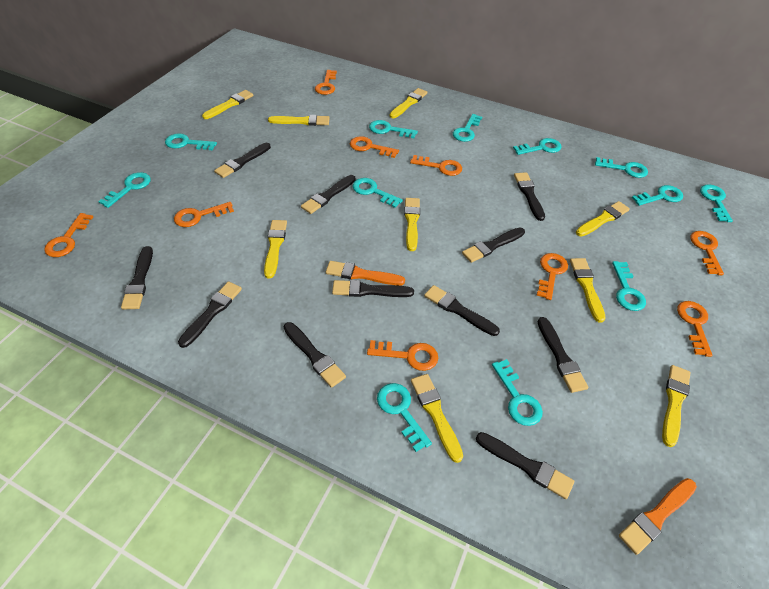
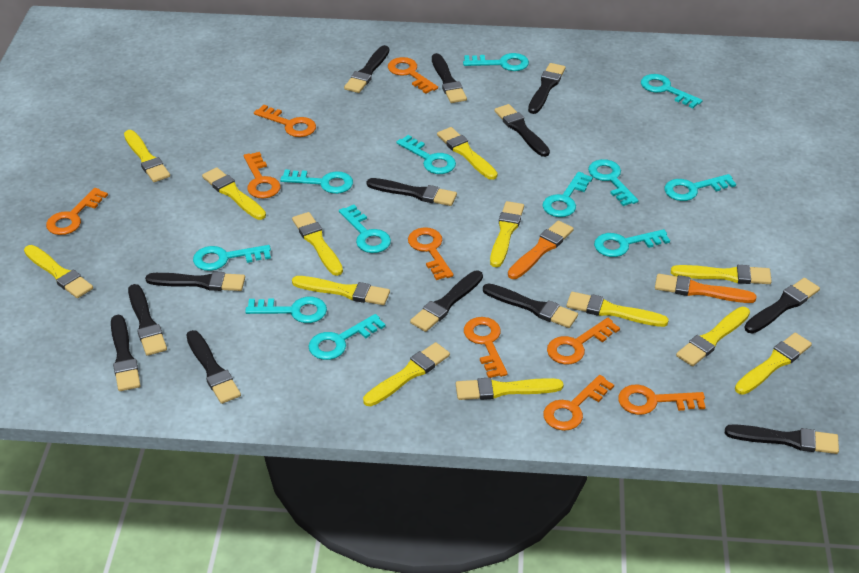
black brush: [121,246,153,310] [178,281,242,348] [214,143,271,178] [284,322,346,388] [301,175,356,214] [332,280,414,297] [424,285,500,336] [462,227,525,263] [476,432,574,499] [514,172,545,221] [537,317,588,393] = 11 -> [111,315,141,391] [128,284,167,356] [145,271,245,291] [186,330,241,404] [344,45,389,93] [367,178,457,206] [410,271,483,332] [432,53,467,103] [483,283,578,328] [494,104,550,157] [528,63,566,114] [725,424,839,454] [744,278,820,333] = 13
yellow brush: [202,90,253,119] [264,220,287,279] [268,115,330,126] [390,88,427,118] [404,198,420,251] [411,374,463,463] [570,258,606,323] [576,201,630,237] [662,365,690,447] = 9 -> [24,245,93,298] [124,130,170,182] [202,167,266,220] [292,212,343,276] [292,276,390,305] [363,342,450,406] [437,127,497,180] [456,378,564,400] [490,201,524,267] [566,292,669,327] [671,265,772,284] [676,307,750,366] [735,333,812,395] = 13

